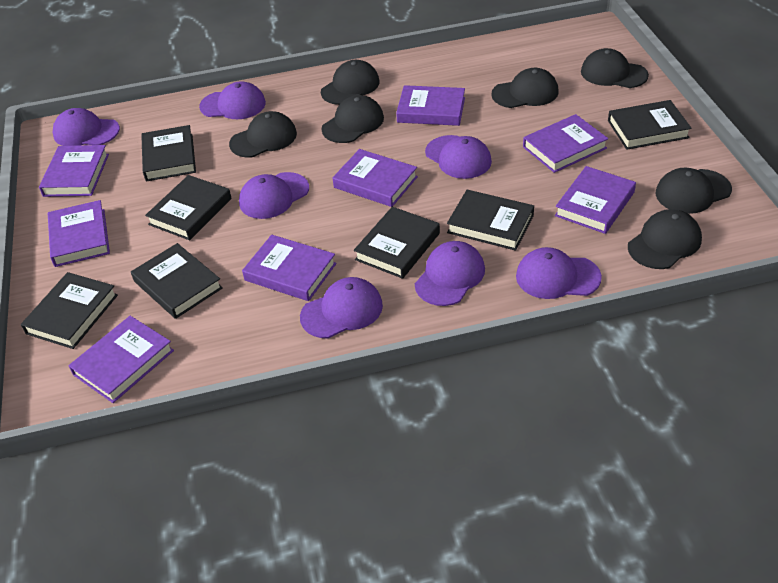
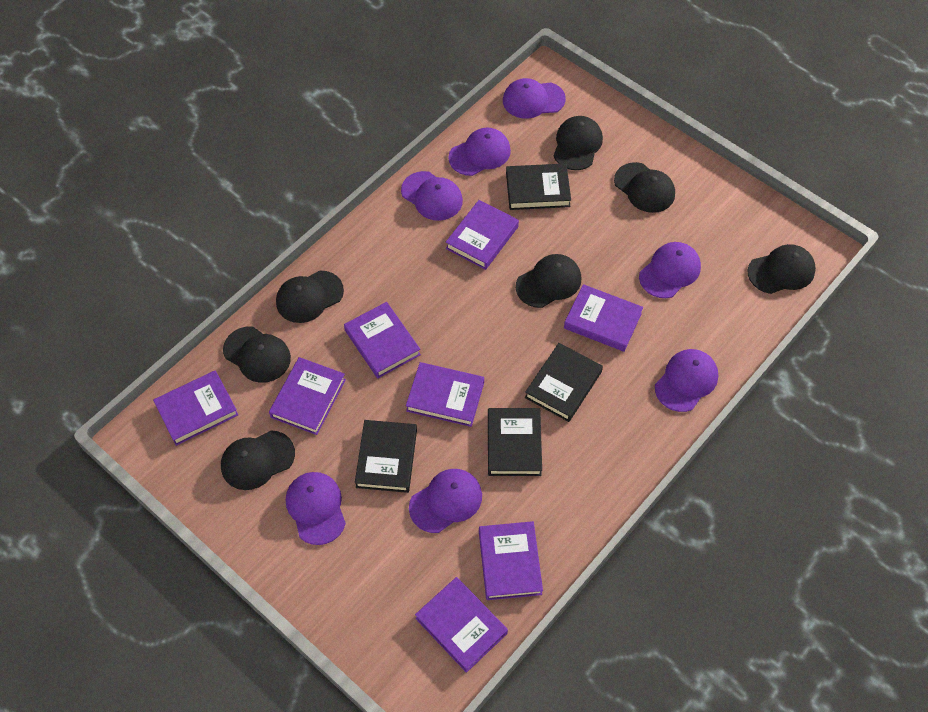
black book: [21,272,118,349] [131,243,223,319] [141,125,196,181] [145,175,232,240] [354,207,440,279] [447,190,534,251] [608,100,692,150] = 7 -> [355,420,417,493] [488,408,542,476] [506,164,571,210] [525,343,603,422] = 4

